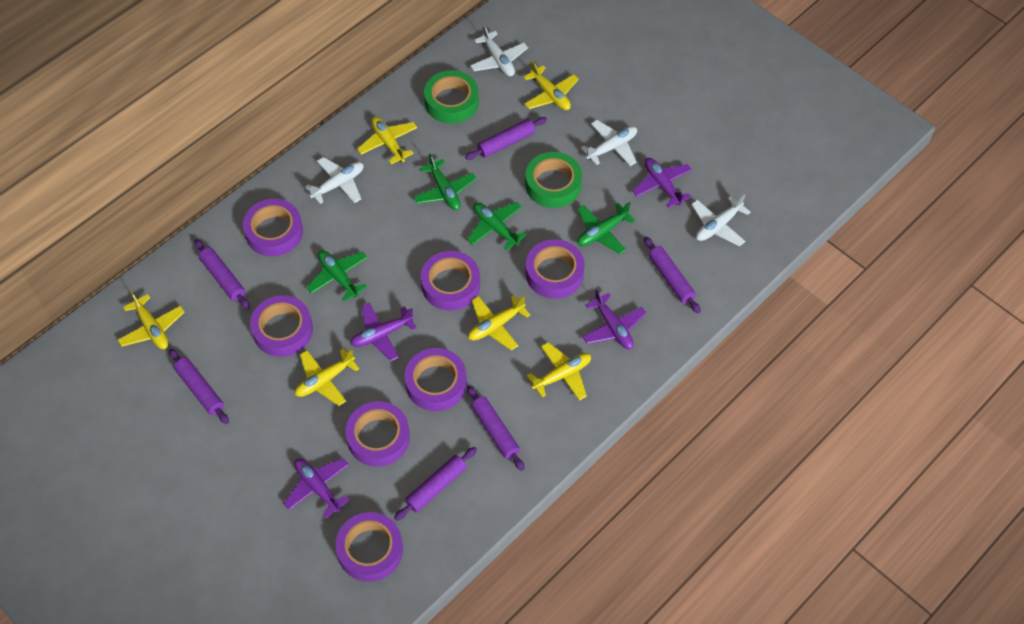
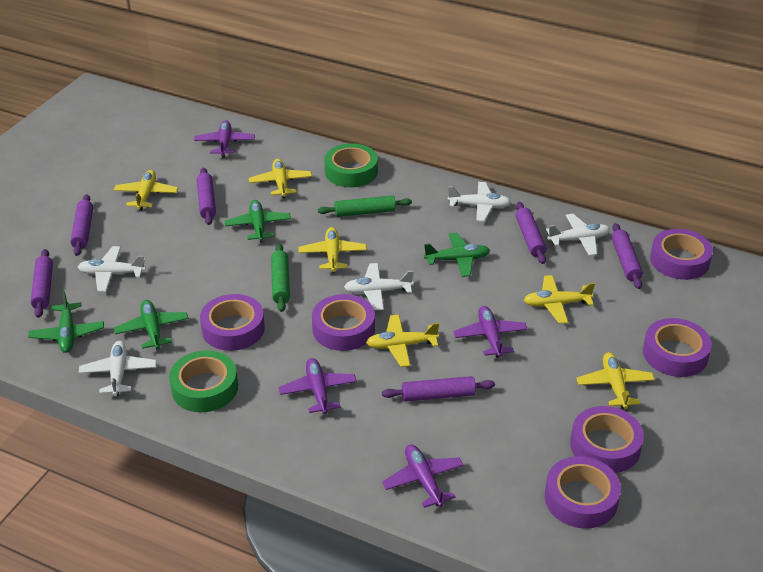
green rolling pin: none = 0 -> [271,243,290,312] [318,195,412,217] = 2
purple tape: [243,199,303,256] [250,295,313,357] [335,512,403,582] [345,401,410,467] [405,348,467,411] [421,251,480,310] [526,239,585,299] = 7 -> [200,294,265,351] [312,294,375,351] [545,456,621,529] [570,406,644,473] [643,318,712,377] [650,229,713,280] = 6
white plane: [305,157,364,204] [470,25,528,76] [581,120,637,166] [691,194,751,246] = 4 -> [78,246,146,292] [79,341,157,396] [344,263,414,310] [448,182,511,221] [546,214,610,256] = 5

